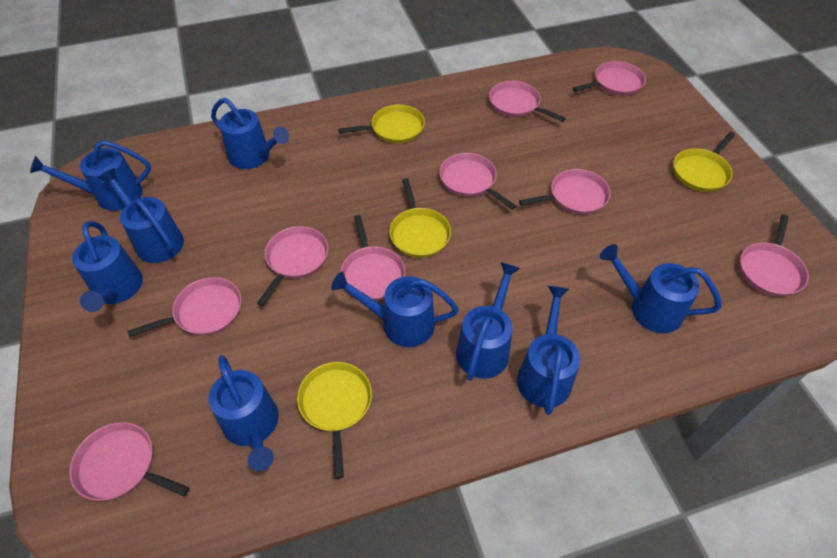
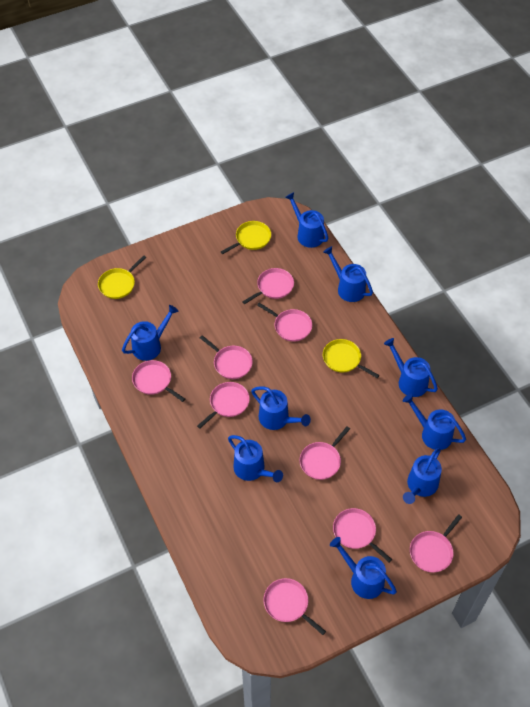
yellow pan: [297,362,372,479] [338,105,425,143] [389,178,451,258] [673,132,735,192] = 4 -> [98,255,146,299] [221,221,271,254] [323,339,379,378] = 3

